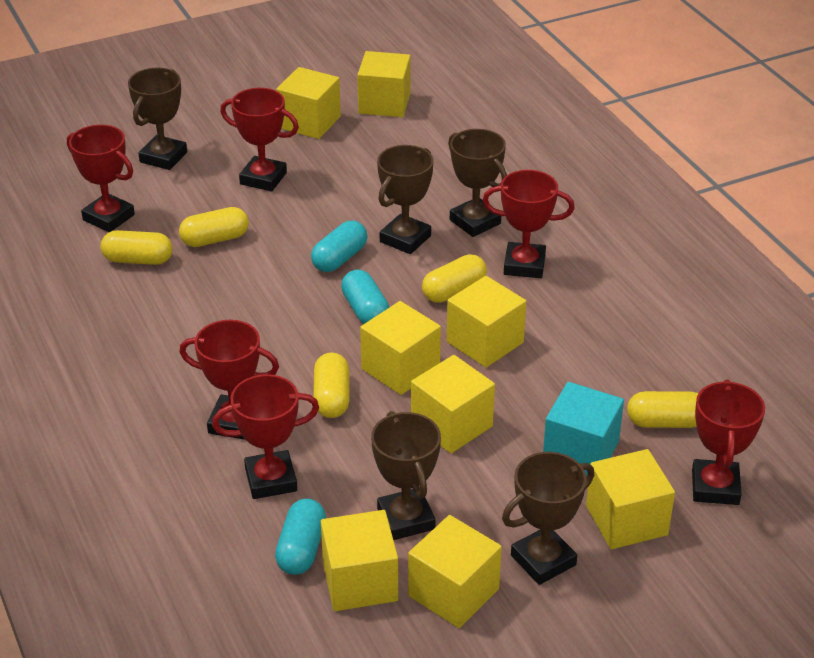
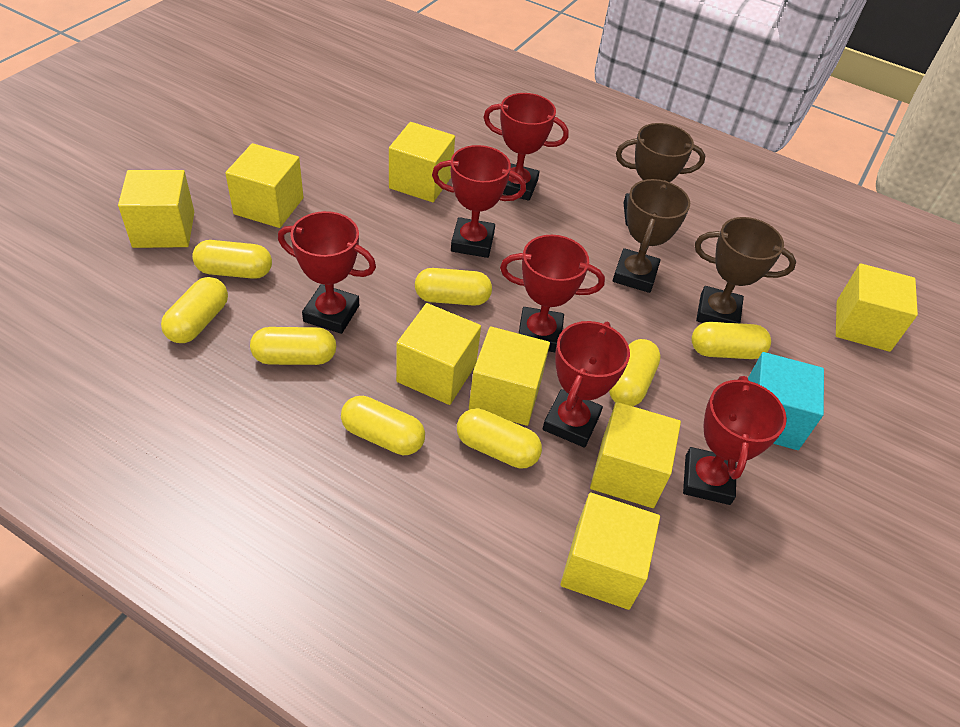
brown trophy: [128,67,187,170] [371,411,441,540] [377,145,433,254] [448,129,507,237] [502,452,594,585] = 5 -> [613,179,690,293] [616,123,705,226] [695,217,796,323] = 3
turquoise capsule: [275,499,326,575] [311,221,367,272] [341,270,389,324] = 3 -> none = 0
yellow capsule: [101,230,173,265] [179,207,249,247] [313,352,350,418] [422,254,487,303] [627,391,698,428] = 5 -> [161,277,228,343] [192,240,272,279] [250,327,336,365] [341,396,425,455] [415,268,492,306] [457,408,542,469] [609,339,661,406] [691,322,771,359] = 8

